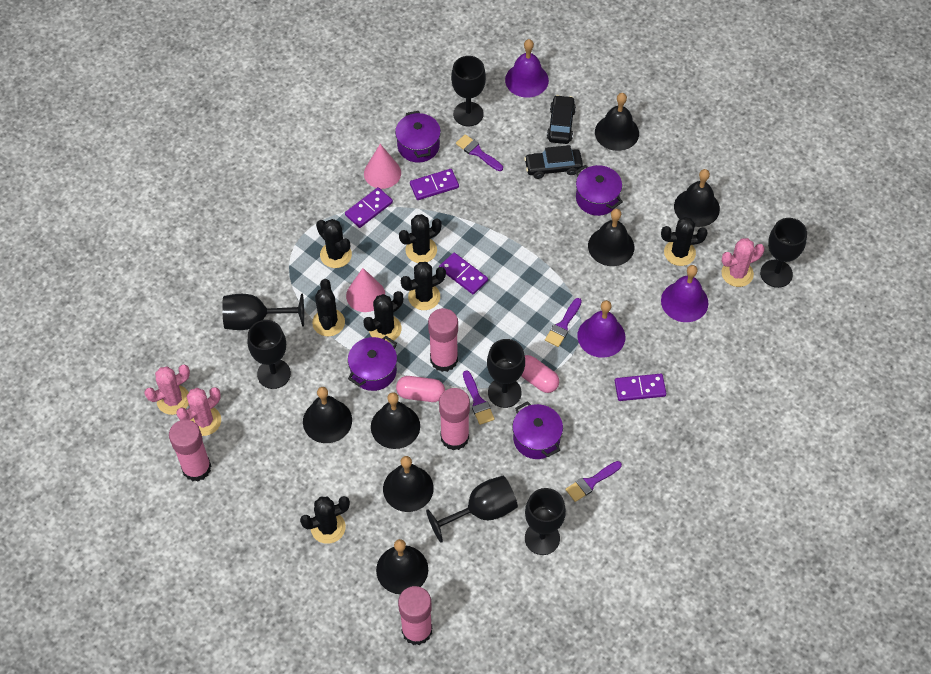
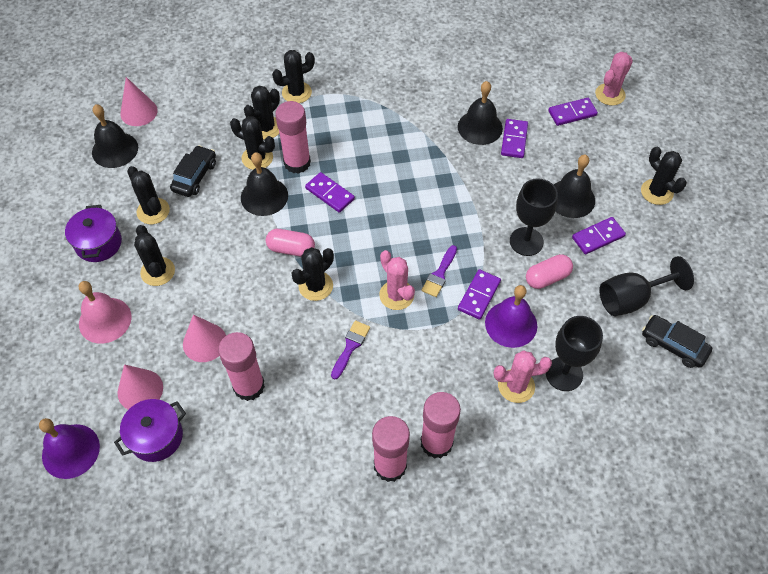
black bell: [303,387,352,443] [371,392,420,449] [376,539,428,594] [383,456,434,512] [588,209,634,266] [595,93,639,151] [674,169,720,227] = 7 -> [92,104,138,168] [241,152,288,216] [458,81,503,145] [554,155,595,218] = 4
black goblet: [222,293,304,330] [248,320,291,389] [426,476,518,543] [451,56,486,127] [487,339,525,408] [525,488,566,555] [760,218,807,288] = 7 -> [510,178,558,256] [546,316,603,391] [599,256,694,316] = 3
pink bell: none = 0 -> [79,281,132,344] = 1
pink cone: [346,268,385,312] [364,144,401,189] = 2 -> [118,364,163,410] [120,77,158,126] [183,315,226,362] = 3
purple bell: [505,39,549,97] [577,300,625,358] [661,265,709,322] = 3 -> [39,418,100,479] [485,285,537,348] = 2
purple brush: [456,134,503,171] [463,370,494,425] [545,298,582,347] [565,461,622,502] = 4 -> [331,320,370,379] [421,245,457,297] = 2
purple domino: [345,187,393,228] [410,169,459,200] [439,253,488,294] [615,374,666,401] = 4 -> [305,172,355,213] [458,269,501,320] [501,119,528,158] [548,98,598,126] [572,217,626,254] = 5
purple pot: [348,336,397,391] [395,111,441,163] [512,401,563,459] [575,165,623,216] = 4 -> [65,205,122,262] [114,399,186,462] = 2

